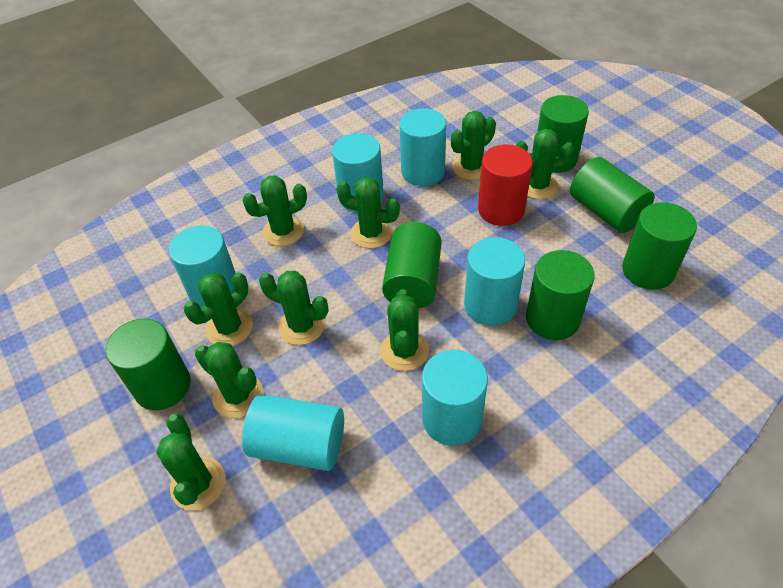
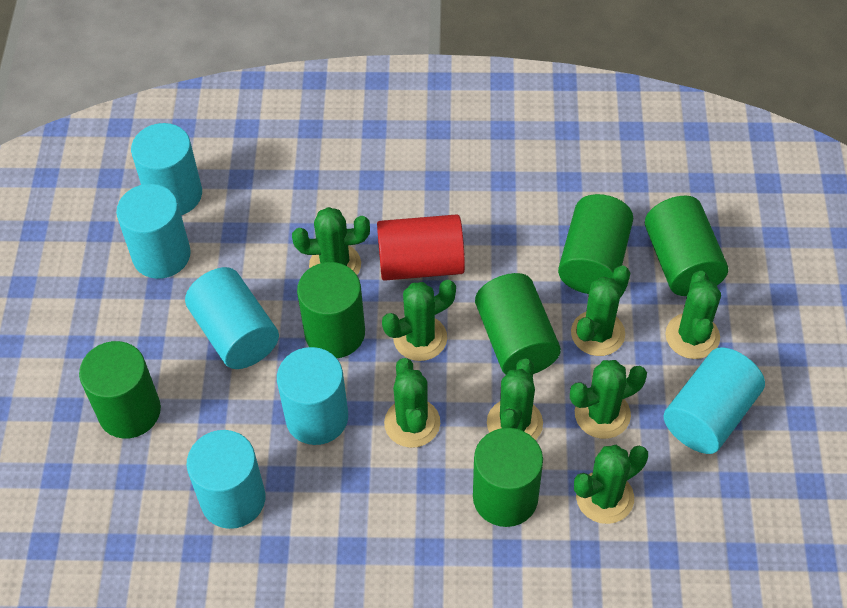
green cactus: [156,414,226,510] [184,272,253,346] [195,342,263,418] [242,175,307,246] [259,271,329,345] [336,177,400,248] [380,289,429,371] [451,111,496,180] [515,129,574,199] = 9 -> [292,207,370,275] [382,280,456,361] [384,358,440,448] [487,358,543,440] [570,360,647,439] [571,266,630,356] [574,445,648,524] [665,271,721,359] = 8

